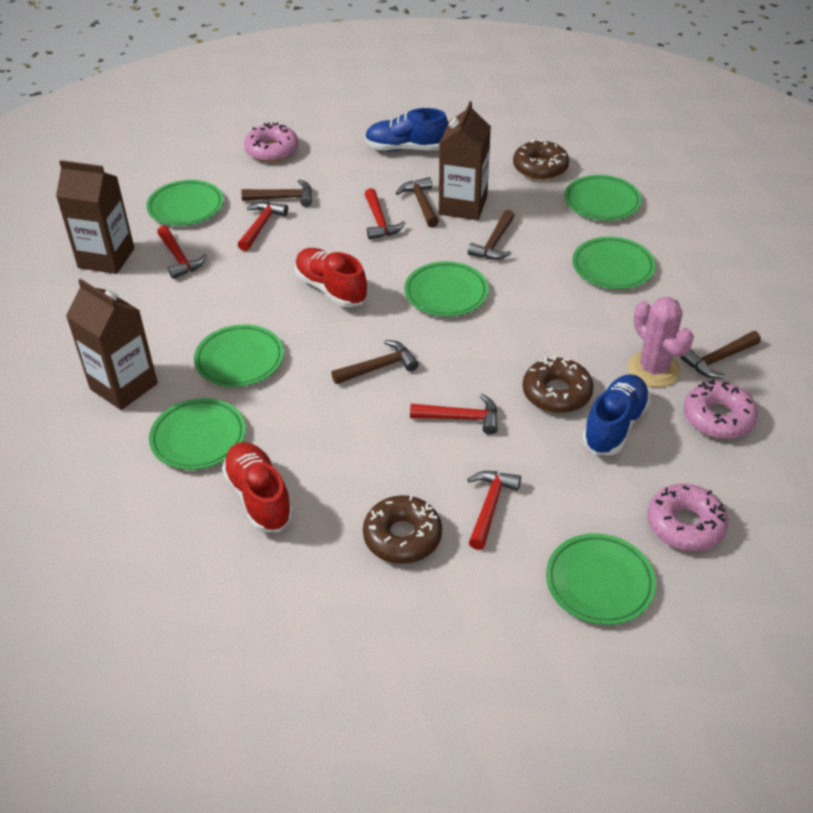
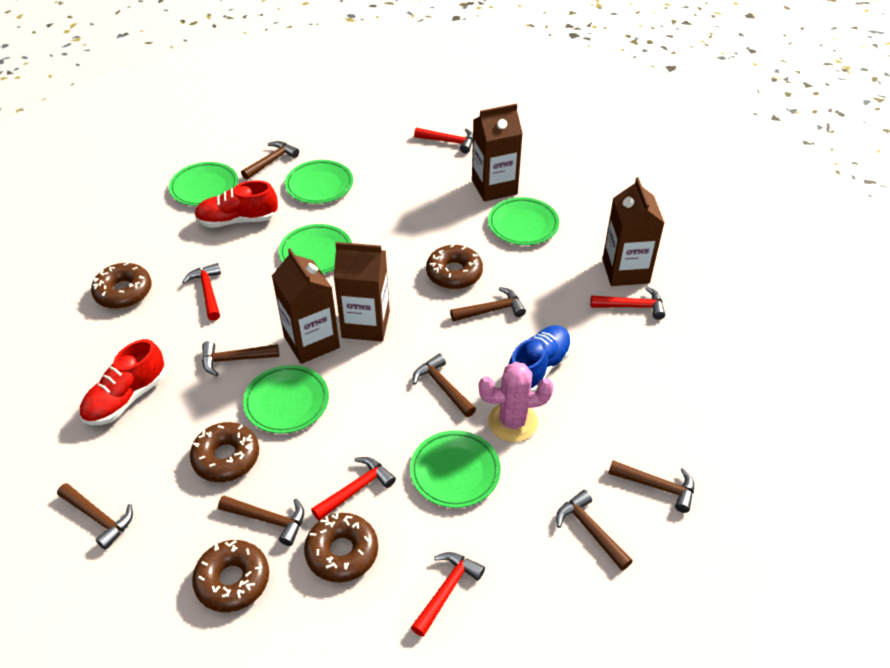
blue shoe: [365,108,448,151] [582,374,650,455] = 2 -> [508,325,572,392] = 1
brown carton: [56,160,134,274] [66,279,158,410] [439,101,491,220] = 3 -> [272,248,340,364] [334,242,390,342] [472,103,523,202] [602,177,665,286] = 4
brown donut: [363,495,442,564] [513,139,569,180] [522,355,594,413] = 3 -> [91,263,152,309] [190,422,259,482] [192,540,269,612] [304,512,378,582] [426,244,483,289] = 5
brown hammer: [241,179,312,207] [331,340,419,384] [396,177,439,227] [468,210,515,260] [680,331,761,378] = 5 -> [57,483,133,550] [202,341,279,376] [218,495,304,546] [241,141,299,180] [413,353,476,417] [450,287,526,322] [556,490,633,571] [608,460,694,513] = 8
green plate: [146,180,224,226] [149,398,246,470] [194,324,284,387] [404,261,489,317] [546,533,656,625] [564,175,642,221] [572,237,656,289] = 7 -> [169,162,238,206] [243,365,329,434] [279,224,352,274] [285,160,353,204] [410,430,501,508] [488,197,559,245] = 6
pink donut: [244,122,299,162] [647,484,728,551] [684,379,758,439] = 3 -> none = 0

